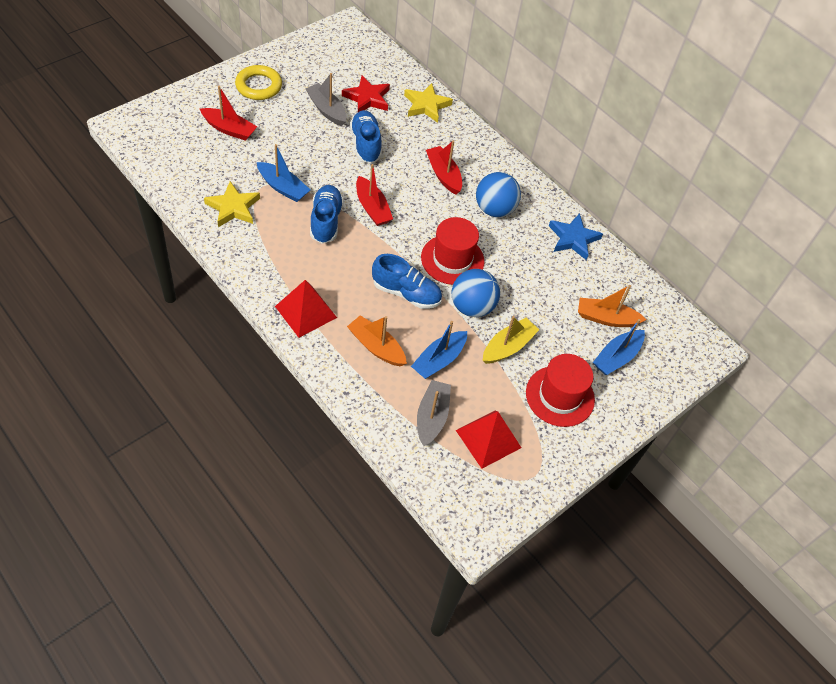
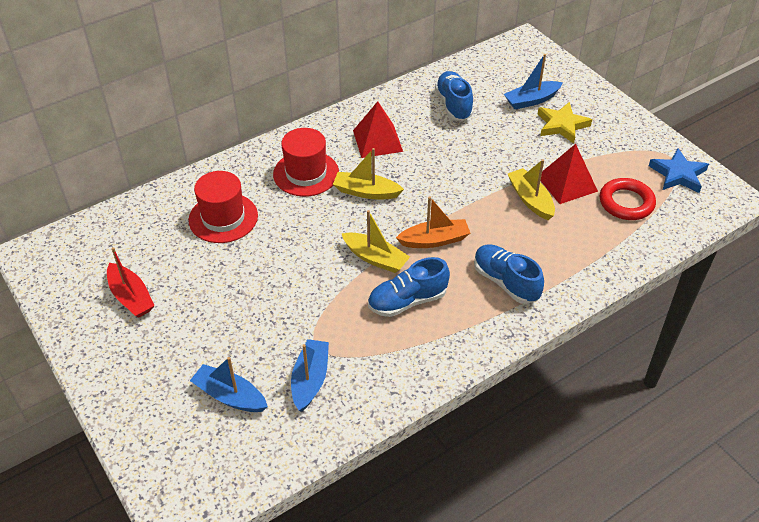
blue ball: [452,269,500,317] [476,172,521,217] = 2 -> none = 0
grey boat: [305,73,346,126] [417,380,451,446] = 2 -> none = 0
orange boat: [347,316,407,366] [578,285,647,327] = 2 -> [396,196,470,248] = 1
red boat: [200,86,257,141] [356,164,393,226] [426,140,462,195] = 3 -> [107,247,155,318] = 1
red ring: none = 0 -> [600,178,656,220] = 1
red star: [342,76,390,112] = 1 -> none = 0
yellow boat: [483,316,539,364] = 1 -> [333,148,404,199] [341,210,410,273] [508,159,555,220] = 3
yellow ring: [235,65,282,100] = 1 -> none = 0
yellow star: [204,181,260,227] [404,83,453,123] = 2 -> [538,102,592,144] = 1

